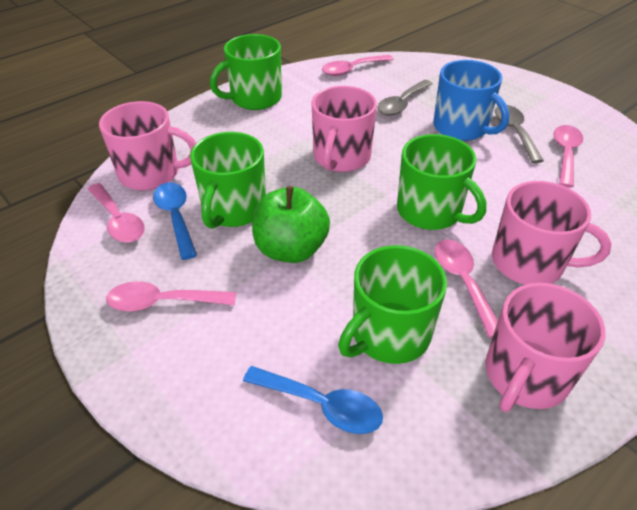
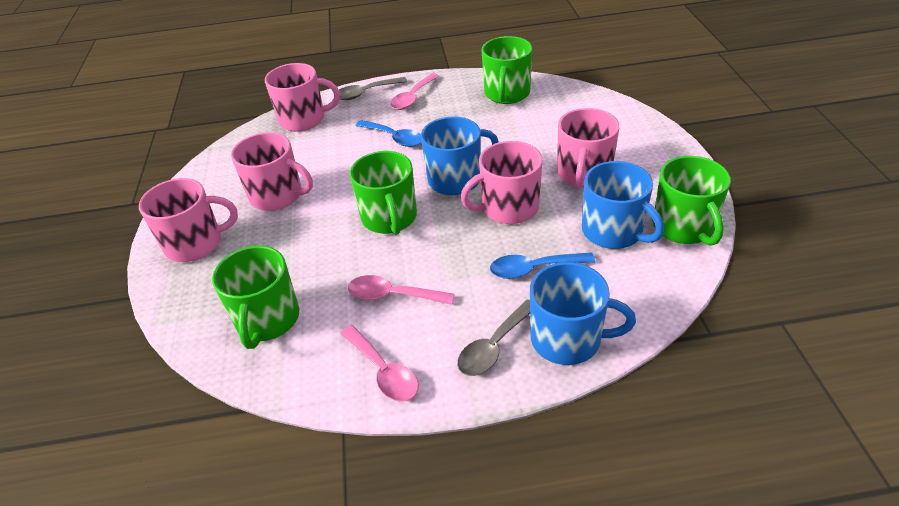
blue mug: [433,60,509,141] = 1 -> [421,116,499,195] [530,262,636,365] [582,161,664,249] = 3
green apple: [252,186,330,263] = 1 -> none = 0
pink mug: [99,101,196,190] [312,86,377,172] [485,283,606,412] [492,181,611,285] = 4 -> [139,178,238,262] [231,132,313,211] [265,63,340,132] [461,141,543,224] [557,108,619,188] = 5
pink spoon: [88,183,145,243] [106,281,236,312] [322,55,394,76] [435,240,498,338] [553,125,583,188] = 5 -> [340,325,418,402] [348,275,454,305] [390,73,439,110] = 3

